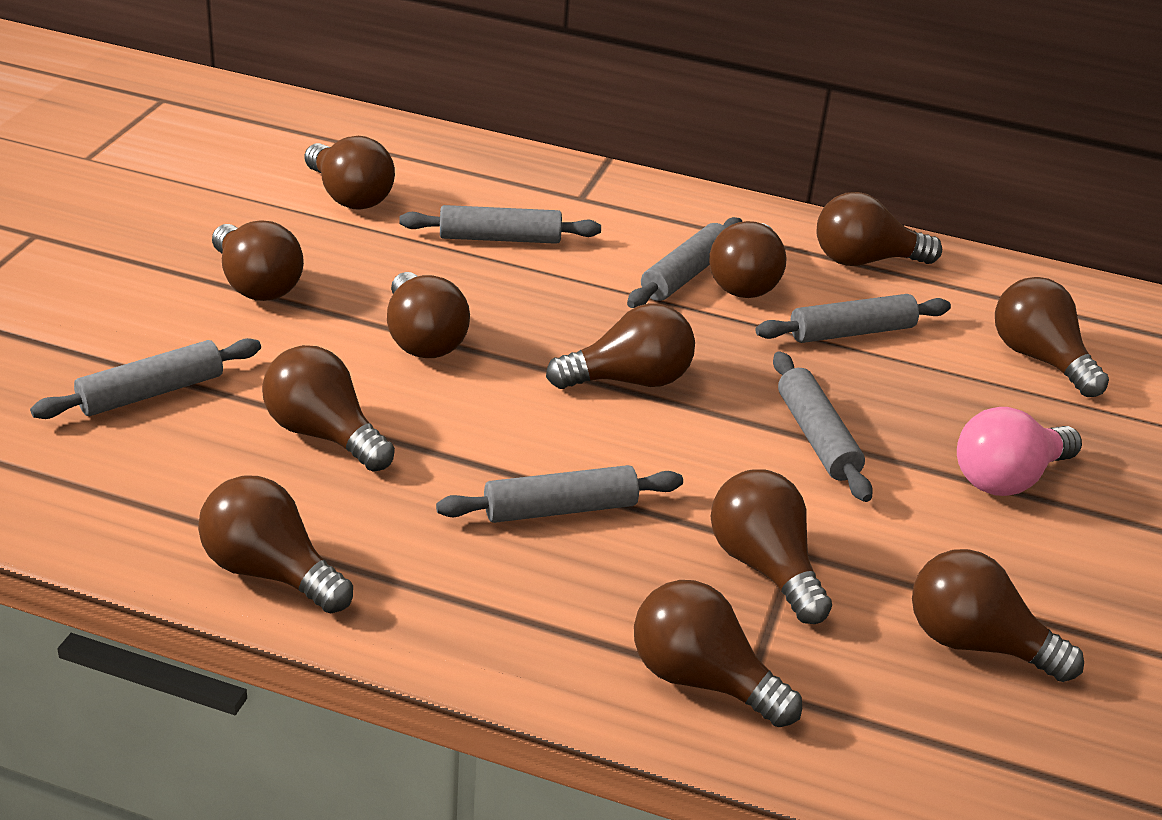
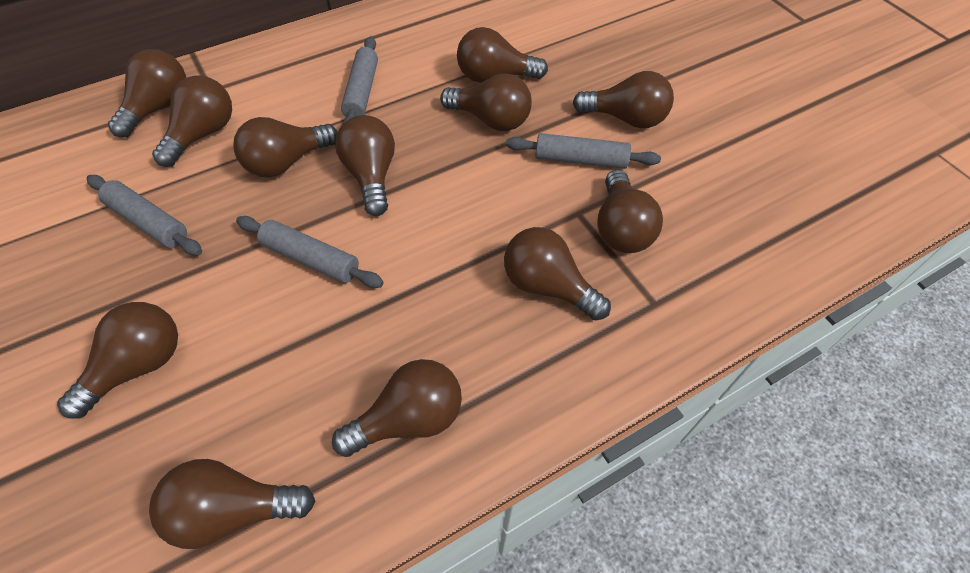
grey rolling pin: [30,338,261,419] [399,205,601,244] [436,465,683,523] [627,217,742,308] [755,294,951,343] [773,351,873,502] = 6 -> [87,175,202,255] [236,216,384,288] [341,36,378,123] [506,133,661,169] = 4
pink light bulb: [957,407,1082,496] = 1 -> none = 0

